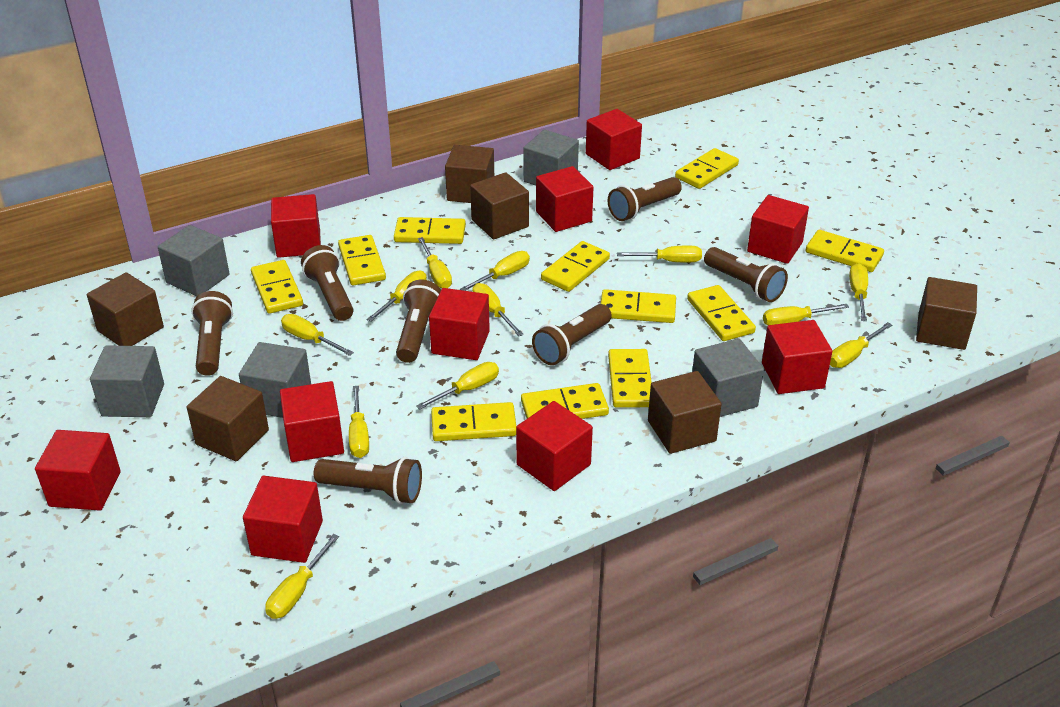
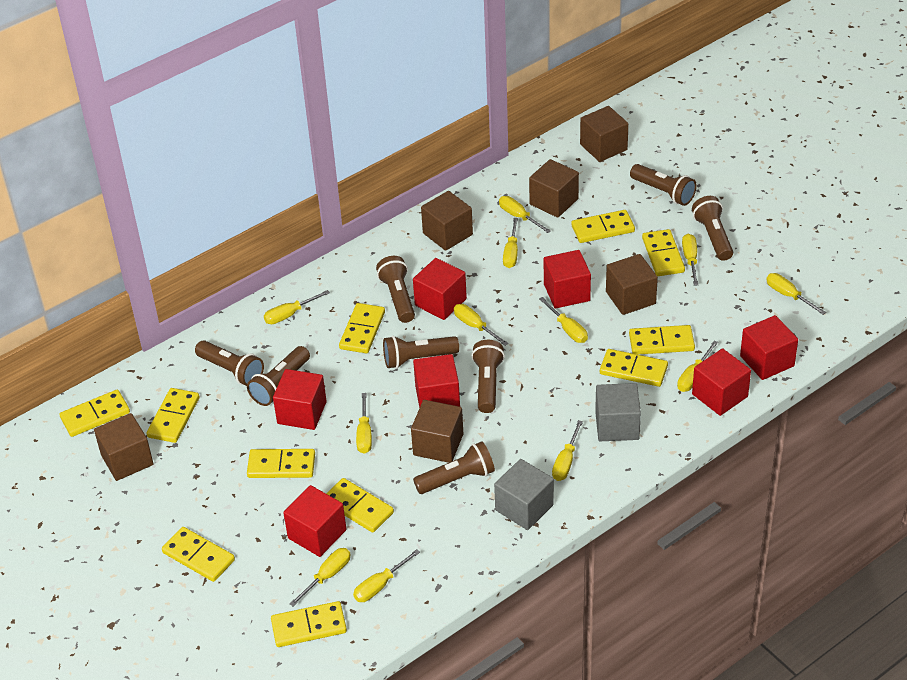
brown flashlight: [191,291,233,376] [301,245,353,321] [314,457,422,504] [396,280,441,363] [532,304,612,365] [608,177,682,221] [704,247,788,302] = 7 -> [195,340,264,386] [247,346,310,406] [376,256,415,323] [383,336,459,369] [413,441,495,494] [471,340,505,413] [630,164,697,206] [692,196,733,261] = 8
grey cube: [90,345,164,417] [158,225,230,296] [239,342,311,418] [523,130,579,185] [692,339,764,417] = 5 -> [494,459,554,530] [595,383,641,441] = 2
red cube: [35,430,121,511] [243,476,323,563] [271,194,321,258] [280,381,344,462] [429,288,490,360] [516,401,593,491] [536,166,593,232] [586,109,642,170] [747,195,809,264] [762,320,832,394] = 10 -> [273,369,327,430] [283,485,346,557] [413,258,467,320] [413,354,460,408] [544,250,591,308] [692,348,751,416] [740,315,798,380] = 7

